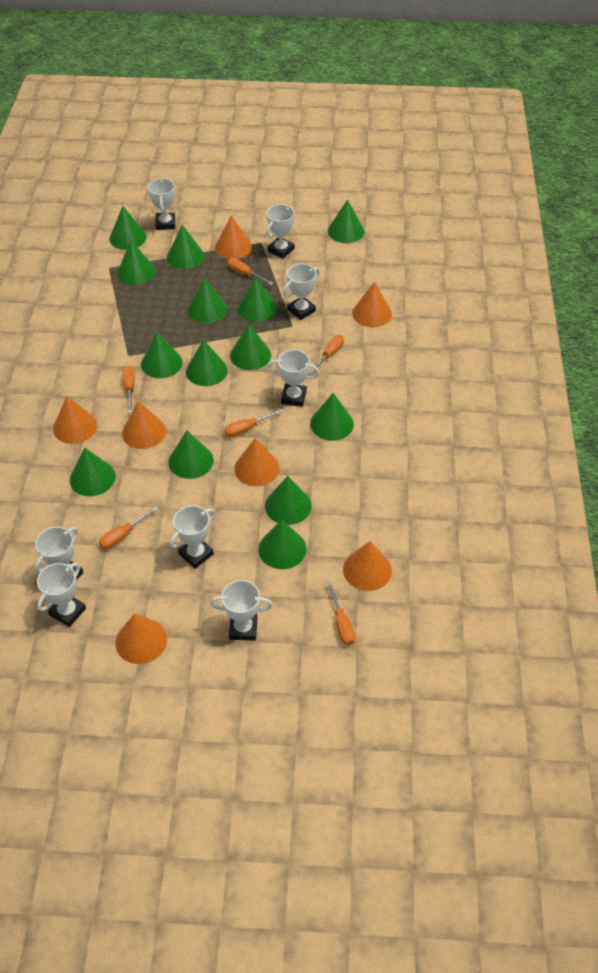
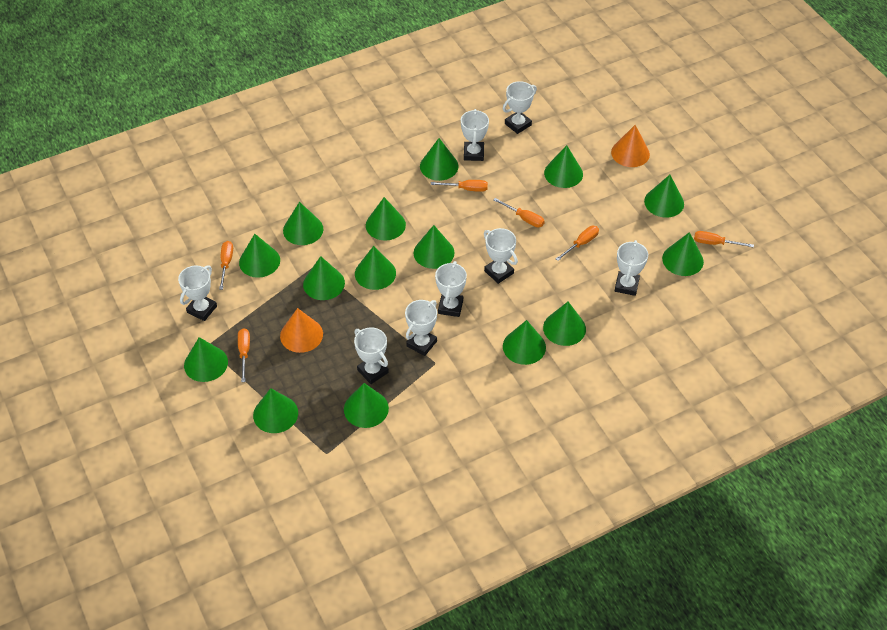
green cone: [70,448,116,496] [109,206,147,250] [117,241,156,285] [141,332,183,378] [167,225,205,269] [168,431,214,479] [186,339,228,386] [188,277,227,323] [230,324,271,370] [237,277,277,322] [258,520,307,569] [265,476,312,525] [310,393,354,441] [328,199,364,243] = 14 -> [184,337,228,382] [239,234,280,278] [253,388,298,433] [283,202,323,245] [303,256,345,300] [344,383,389,428] [355,246,396,290] [366,197,406,241] [414,225,455,269] [420,138,459,181] [503,320,546,365] [543,302,586,346] [544,145,583,188] [644,175,684,218] [662,232,704,276] = 15
orange cone: [53,396,97,444] [116,613,167,664] [122,401,166,449] [215,215,252,259] [234,438,280,486] [343,541,392,591] [352,282,392,327] = 7 -> [280,308,323,353] [611,125,650,167] = 2

